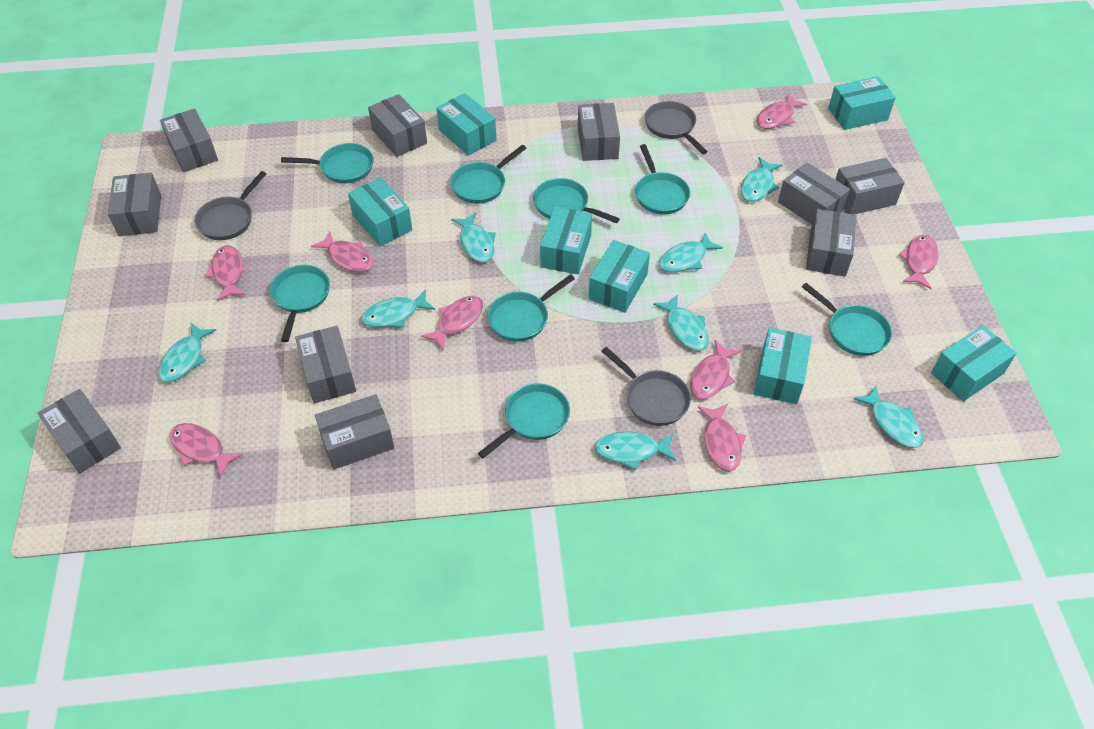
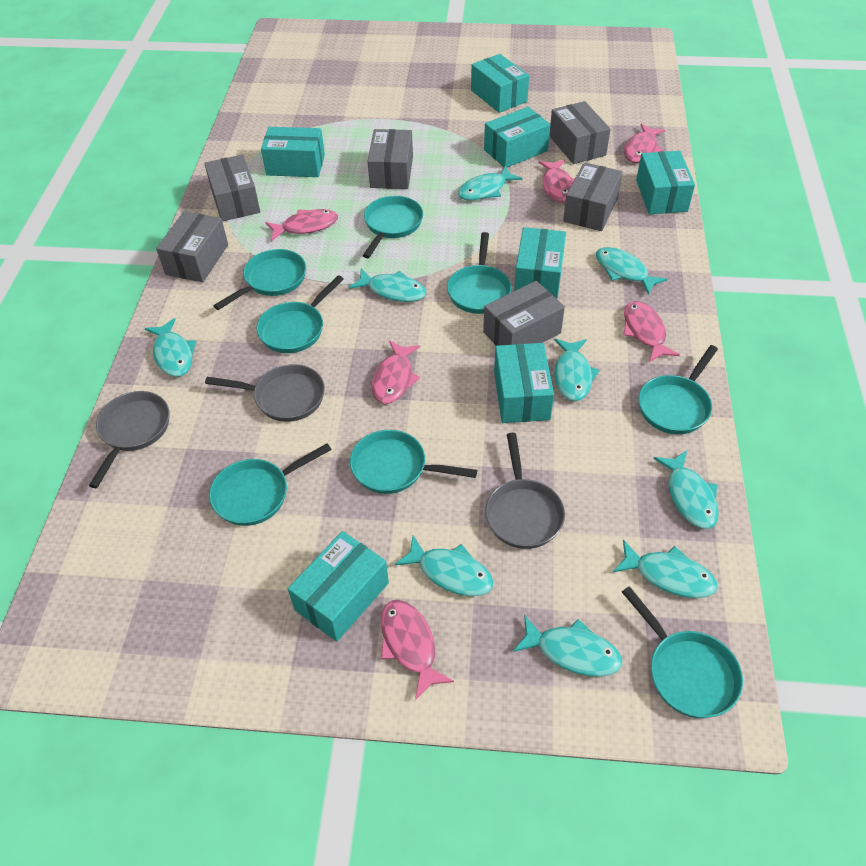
grey box: [38,389,121,473] [108,173,161,236] [160,109,218,172] [295,326,356,403] [315,394,394,470] [368,94,427,157] [578,103,620,161] [778,162,850,224] [806,209,857,277] [835,158,905,215] = 10 -> [156,211,228,282] [204,154,260,221] [368,129,413,189] [483,281,565,346] [549,101,611,164] [563,162,623,231] = 6
pink fish: [170,423,243,477] [205,246,246,301] [311,231,373,273] [421,296,483,350] [690,340,742,399] [698,404,746,472] [756,93,807,129] [899,235,939,289] = 8 -> [265,209,338,241] [372,340,420,404] [381,600,454,700] [538,159,575,203] [623,301,680,363] [624,123,665,163] = 6
turquoise fish: [159,322,216,382] [361,289,435,328] [451,212,496,262] [595,432,676,470] [653,294,709,351] [659,232,723,273] [741,157,783,202] [853,385,924,448] = 8 -> [145,318,196,377] [349,268,426,302] [394,535,493,596] [458,165,522,201] [513,615,622,677] [554,338,600,401] [596,247,667,295] [613,540,718,598] [653,451,719,529] = 9

